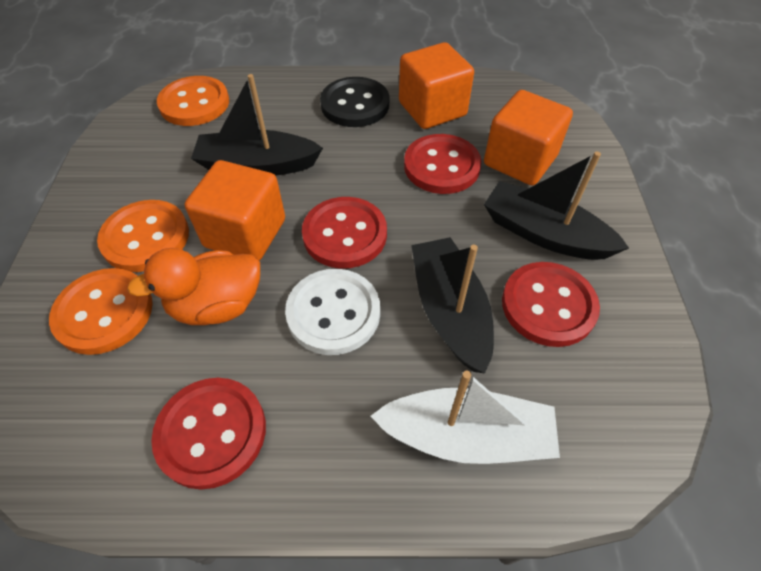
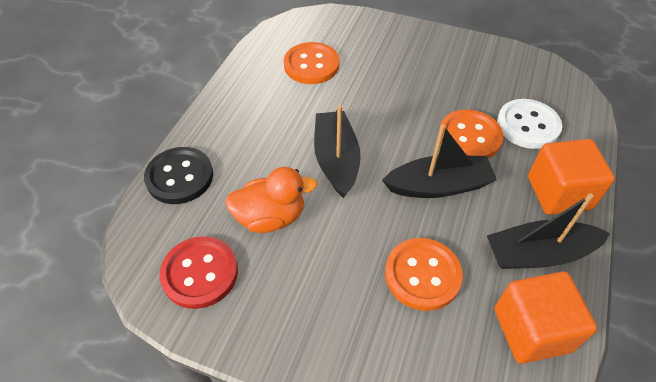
orange cube: [185,160,285,261] [399,42,474,129] [484,90,573,185] = 3 -> [495,272,597,363] [528,139,615,215] = 2
red button: [151,378,266,490] [302,197,387,269] [404,134,482,194] [502,262,600,347] = 4 -> [159,236,238,309] = 1
white boat: [371,371,560,464] = 1 -> none = 0

